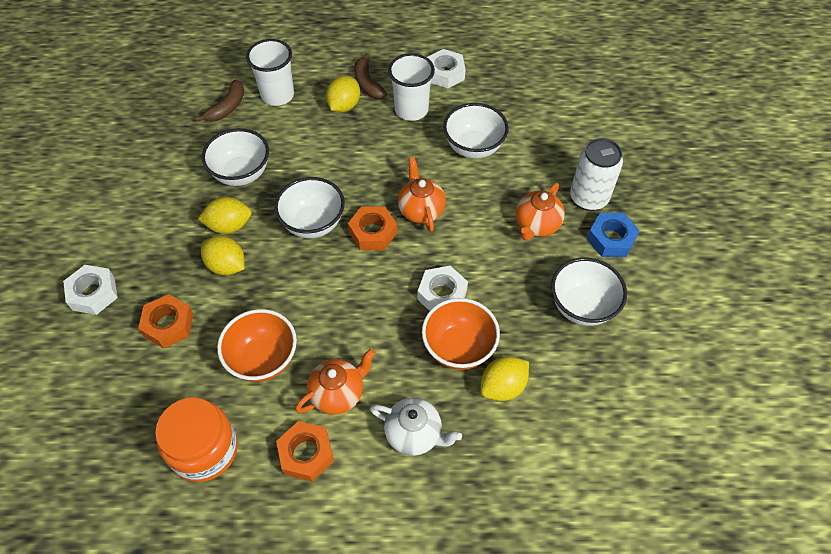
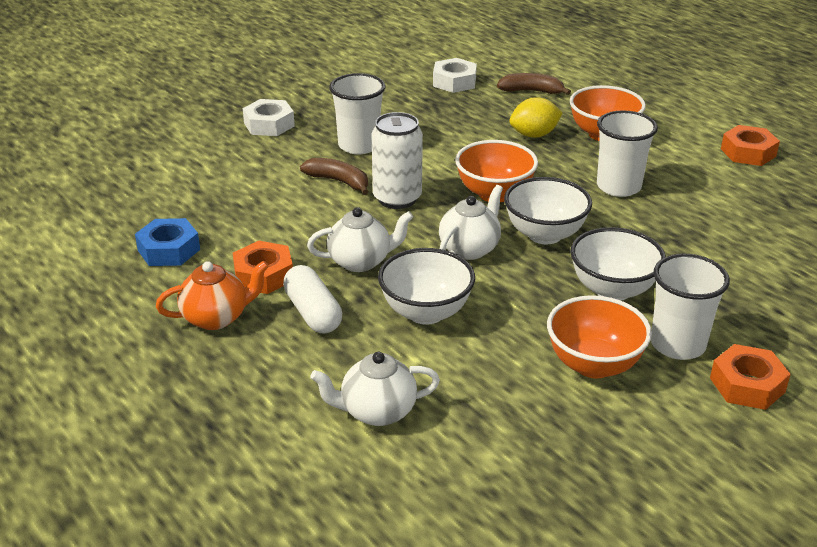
orange bowl: [217,309,297,382] [422,298,500,370] = 2 -> [455,140,538,202] [547,295,652,378] [570,85,646,141] = 3
orange jar: [155,397,238,482] = 1 -> none = 0
orange teapot: [295,349,376,415] [398,157,446,232] [516,183,565,240] = 3 -> [156,260,269,330] = 1
white bowl: [202,128,269,186] [274,177,345,238] [443,103,509,159] [551,258,627,326] = 4 -> [378,248,475,325] [504,177,592,244] [570,227,666,301] = 3
white capsule: none = 0 -> [283,265,342,334] = 1
white cup: [246,39,294,106] [388,53,435,121] = 2 -> [329,73,386,154] [597,110,658,197] [651,254,730,360] = 3
white nut: [63,265,118,315] [418,266,468,311] [427,49,466,88] = 3 -> [243,99,295,136] [433,58,477,93] = 2
white teapot: [370,398,462,456] = 1 -> [307,207,413,272] [310,352,440,426] [439,185,503,260] = 3
yellow lemon: [198,197,252,234] [201,236,245,275] [326,76,360,112] [480,356,529,401] = 4 -> [509,97,562,138] = 1

